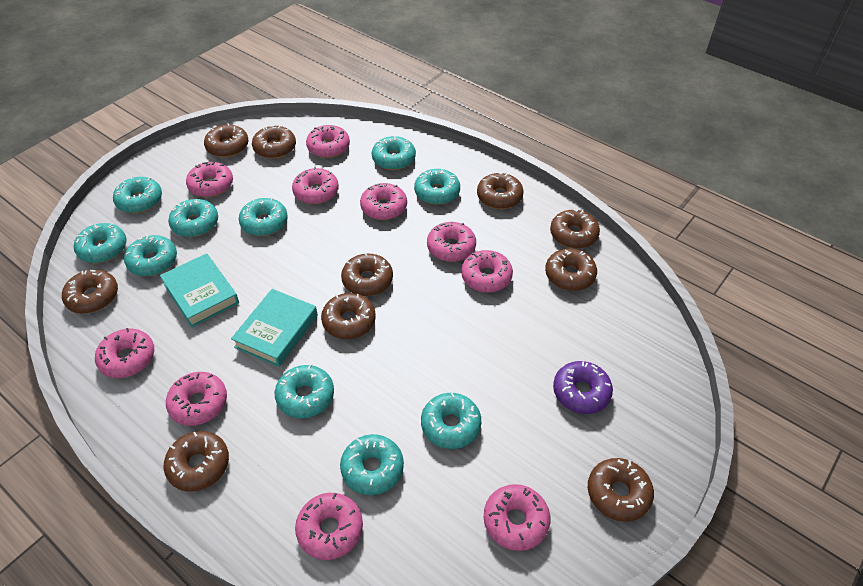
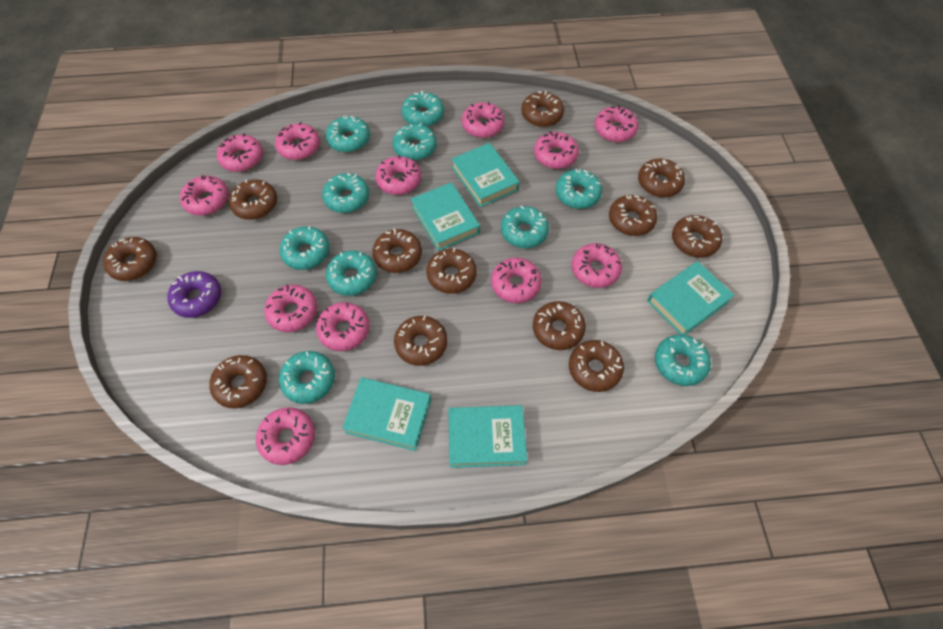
brown donut: [62,269,118,314] [163,431,229,491] [204,123,248,157] [252,126,296,159] [321,293,376,339] [341,253,393,296] [477,172,524,209] [545,249,597,291] [550,209,600,249] [588,458,654,522] = 10 -> [103,237,157,281] [209,355,267,408] [229,179,277,220] [372,229,422,273] [394,316,448,366] [426,248,477,294] [521,91,564,127] [533,301,586,350] [569,340,624,392] [609,195,657,236] [638,158,685,197] [672,215,722,258] = 12
pink donut: [95,328,154,378] [166,372,227,426] [186,162,233,197] [292,167,339,204] [295,493,363,560] [306,125,350,158] [360,183,407,220] [427,222,476,262] [461,250,513,293] [484,484,550,551] = 10 -> [180,175,229,216] [217,133,263,172] [256,407,315,465] [264,284,318,332] [275,122,320,160] [316,302,369,351] [375,155,421,195] [462,102,505,138] [491,258,542,303] [534,131,579,169] [571,243,622,288] [594,105,638,142] = 12
turquoise book: [160,253,239,327] [231,289,318,367] = 2 -> [342,377,431,451] [411,182,480,251] [448,405,527,468] [451,143,520,207] [647,261,735,335] = 5

